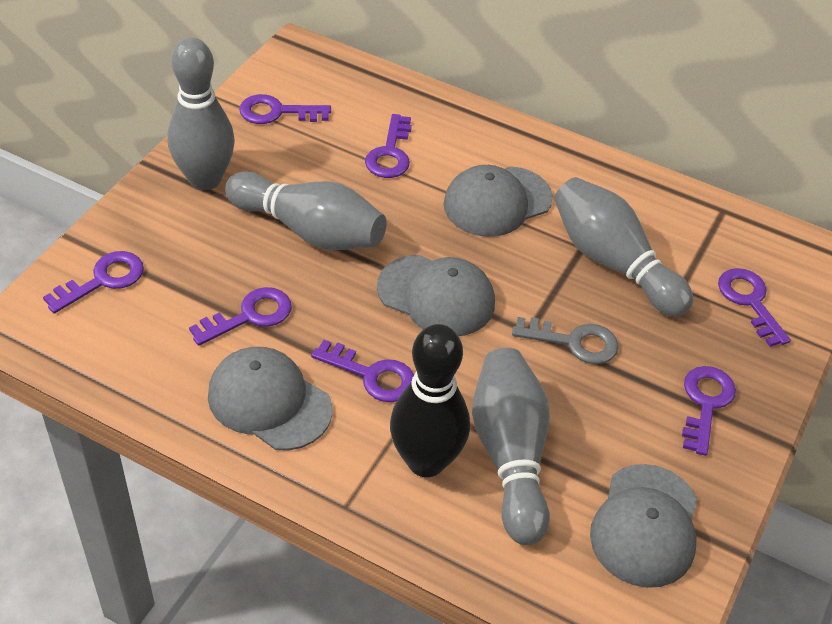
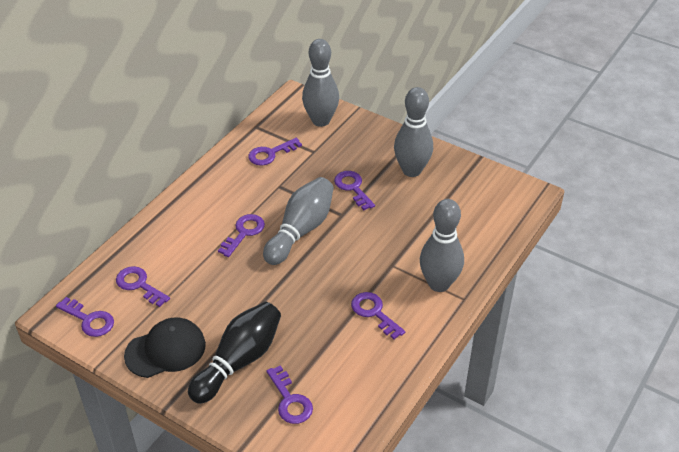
black cap: none = 0 -> [124,317,206,378] = 1
grey cap: [208,347,332,451] [377,255,495,336] [443,165,553,237] [590,464,697,588] = 4 -> none = 0
grey key: [512,317,619,364] = 1 -> none = 0

